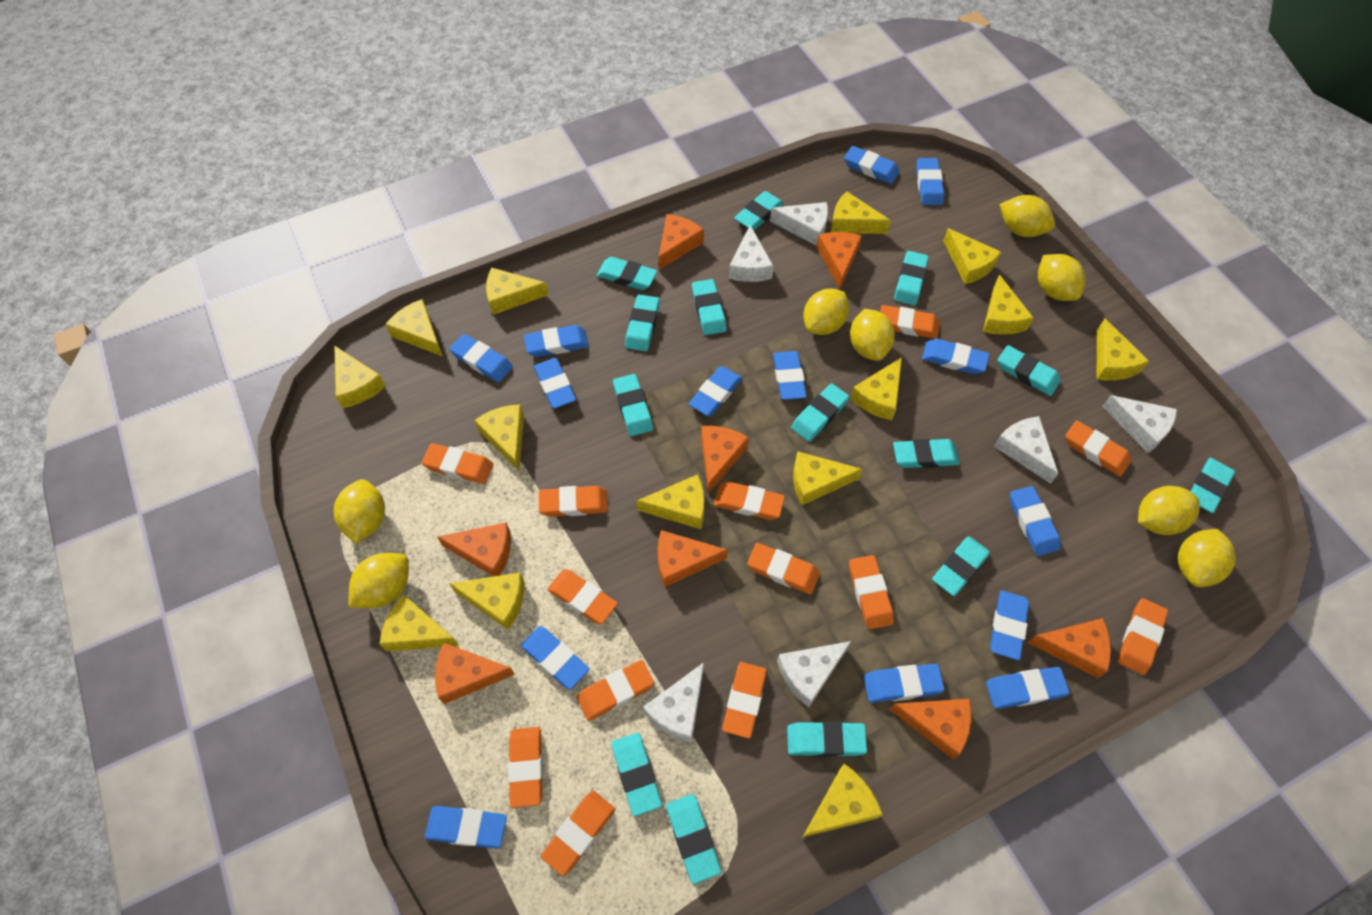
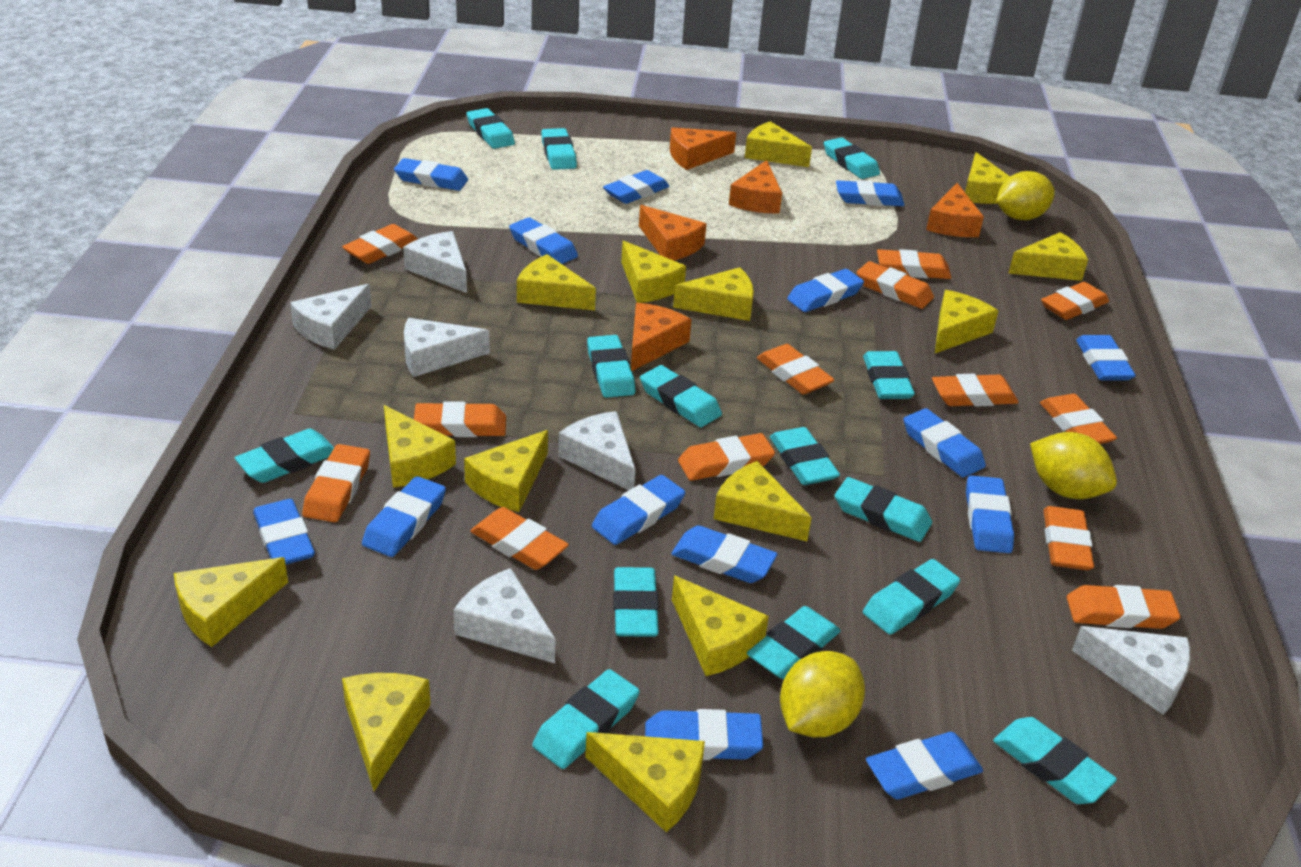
orange cheese: [435,643,515,704] [437,522,511,576] [658,530,728,587] [659,214,704,270] [701,426,749,494] [816,232,862,289] [889,699,972,759] [1028,618,1111,678] = 8 -> [631,303,692,371] [639,205,706,261] [670,127,736,170] [729,160,782,213] [926,183,984,237] = 5
yellow lemon: [334,479,385,544] [348,553,409,608] [803,288,849,335] [850,309,895,361] [999,195,1055,237] [1038,254,1086,301] [1138,486,1200,535] [1178,529,1236,587] = 8 -> [780,651,865,737] [996,171,1055,220] [1030,432,1117,499] = 3

